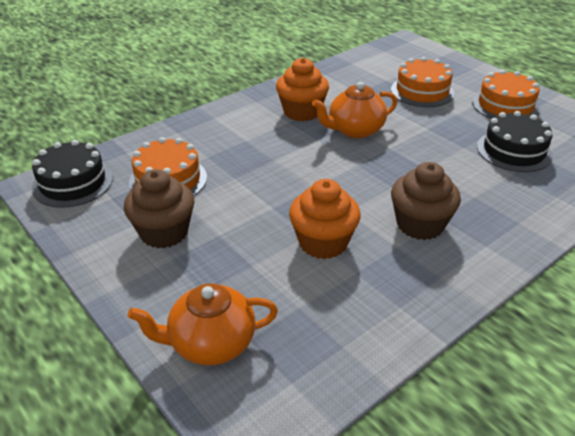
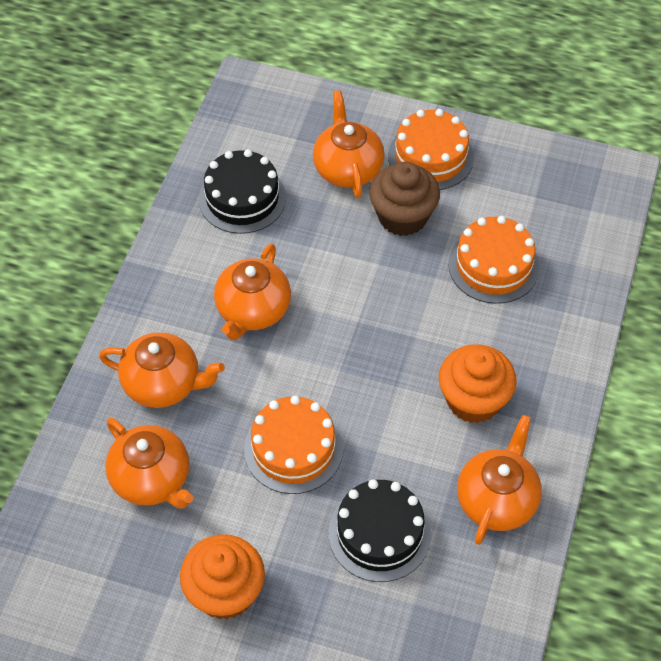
brown cupcake: [124,169,194,248] [391,162,461,240] = 2 -> [369,162,440,236] = 1
orange teapot: [128,283,278,366] [312,82,397,139] = 2 -> [99,332,225,408] [105,418,194,509] [214,244,291,340] [313,90,385,198] [457,415,542,545] = 5

